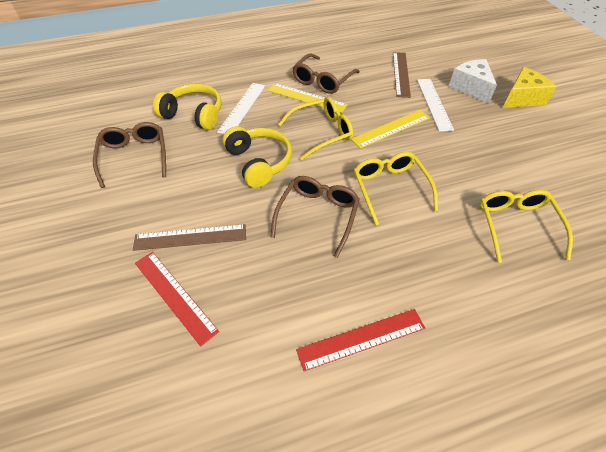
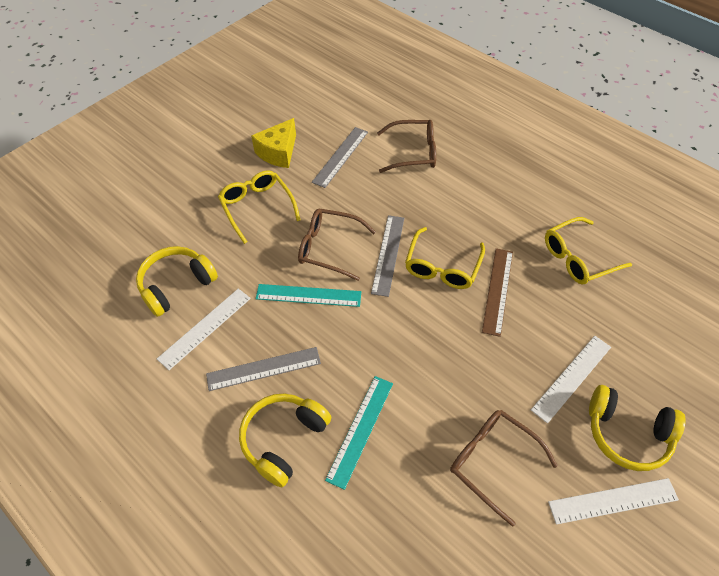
brown ruler: [133,224,246,251] [393,52,411,98] = 2 -> [482,249,513,337] = 1
grey ruler: none = 0 -> [206,347,321,391] [312,127,368,188] [371,215,404,297] = 3
red ruler: [135,252,219,347] [296,309,425,371] = 2 -> none = 0
turquoise ruler: none = 0 -> [256,284,361,307] [325,376,393,490] = 2
white cheese: [448,59,497,103] = 1 -> none = 0
white ruler: [217,83,265,134] [417,79,454,131] = 2 -> [157,288,251,370] [531,336,611,423] [548,478,679,525] = 3
yellow headphones: [153,83,222,130] [223,126,292,188] = 2 -> [136,246,218,317] [239,393,331,487] [589,385,686,471] = 3
yellow ruler: [268,83,348,113] [351,110,430,149] = 2 -> none = 0

